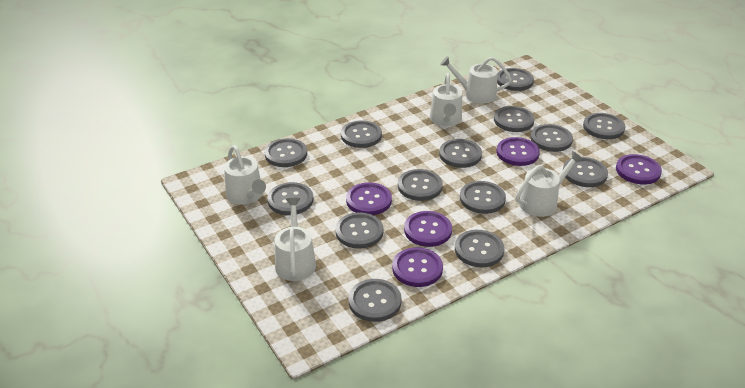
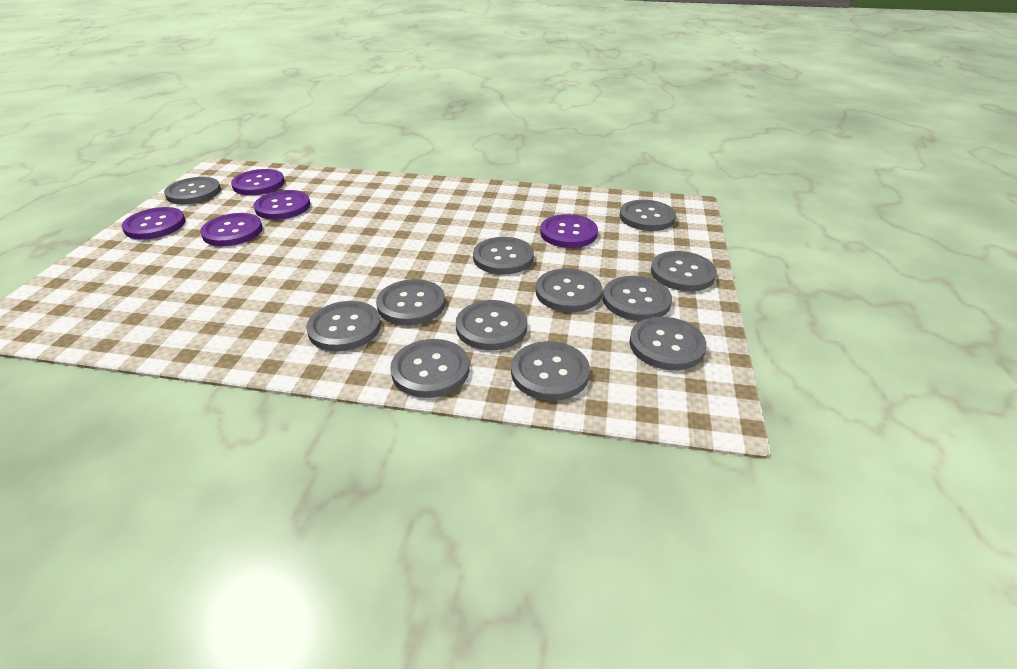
grey button: [265,138,307,167] [267,182,313,215] [335,212,383,249] [341,121,382,148] [349,279,401,322] [398,169,443,201] [439,139,482,168] [455,230,505,267] [460,181,506,214] [494,106,535,132] [497,68,534,91] [530,124,573,152] [563,157,608,187] [583,113,625,139] = 14 -> [164,177,221,204] [306,301,381,351] [376,279,445,325] [390,339,469,398] [456,300,527,350] [473,237,534,275] [511,341,590,401] [536,268,602,312] [603,276,672,321] [620,200,676,231] [629,316,707,370] [651,251,717,291] = 12
white watering can: [224,145,266,205] [275,198,316,281] [430,73,462,126] [440,56,512,104] [516,151,583,217] = 5 -> none = 0

